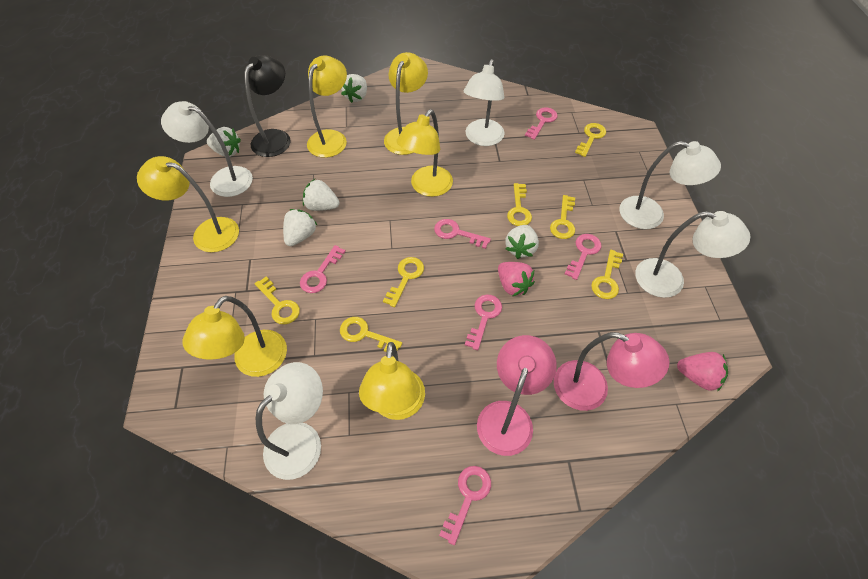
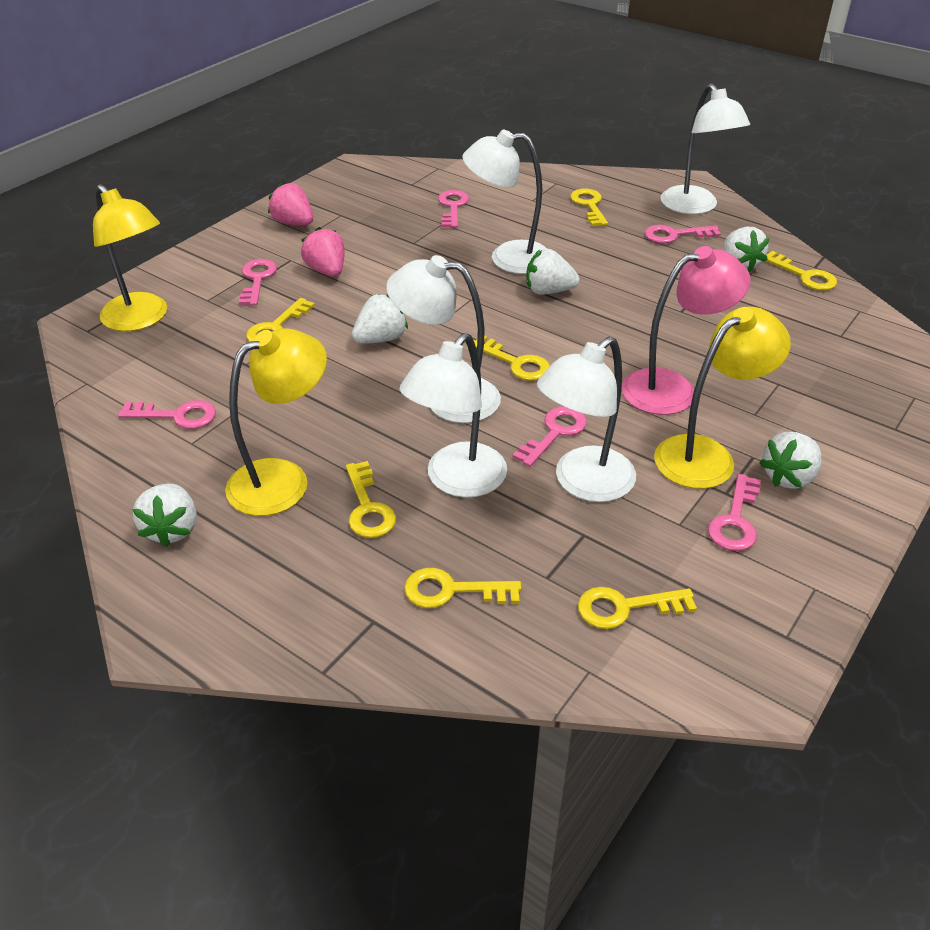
black lamp: [245,55,291,157] = 1 -> none = 0
pink lamp: [477,335,557,456] [554,332,670,411] = 2 -> [622,246,751,415] = 1
yellow lamp: [137,156,239,252] [182,296,287,377] [307,56,347,158] [359,342,425,420] [384,52,428,155] [397,110,453,197] = 6 -> [93,184,167,331] [225,328,327,516] [654,307,791,489] = 3

